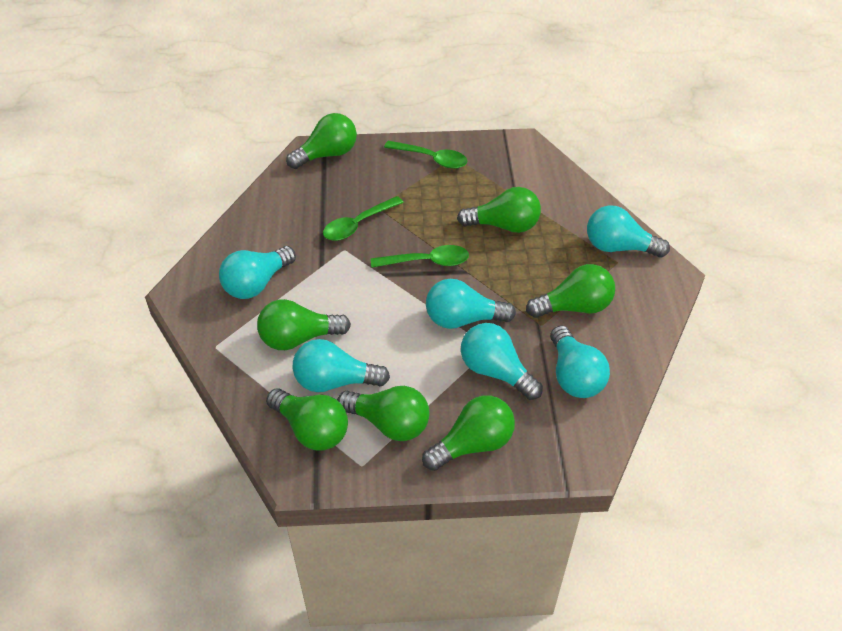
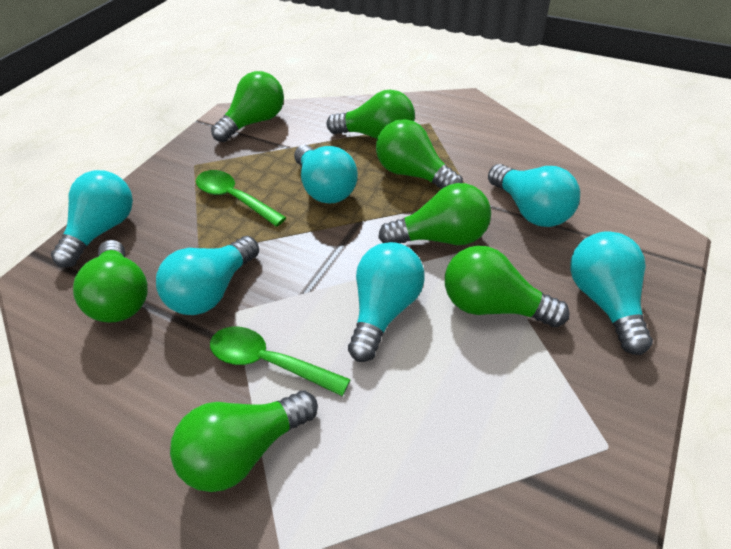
green spoon: [323,196,404,241] [371,245,469,268] [384,141,467,169] = 3 -> [196,170,287,227] [210,327,351,396] = 2

